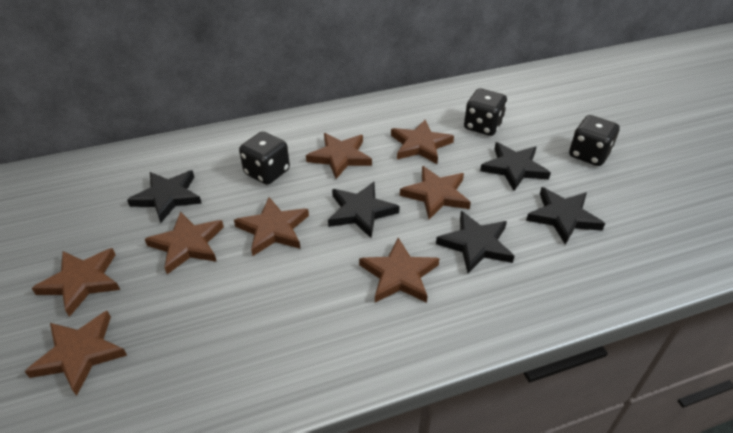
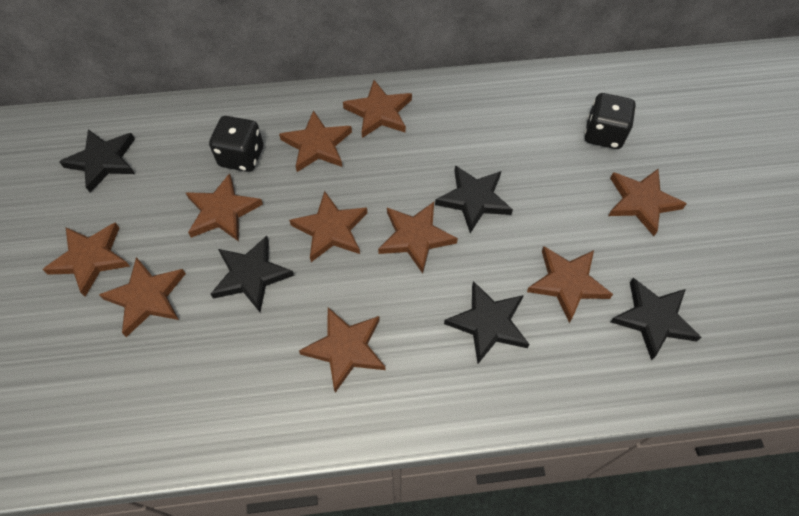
black dice: [239,132,290,185] [464,89,507,136] [569,115,620,166] = 3 -> [209,116,263,172] [584,93,636,149] = 2
brown star: [24,311,127,396] [31,248,120,317] [145,212,224,274] [234,197,309,256] [306,133,372,179] [359,238,440,303] [391,120,454,164] [400,166,471,219] = 8 -> [42,222,130,297] [99,257,186,337] [186,173,263,242] [279,110,352,172] [289,191,367,262] [299,307,386,393] [343,80,412,138] [378,202,458,274] [527,246,613,323] [608,169,687,236] = 10

